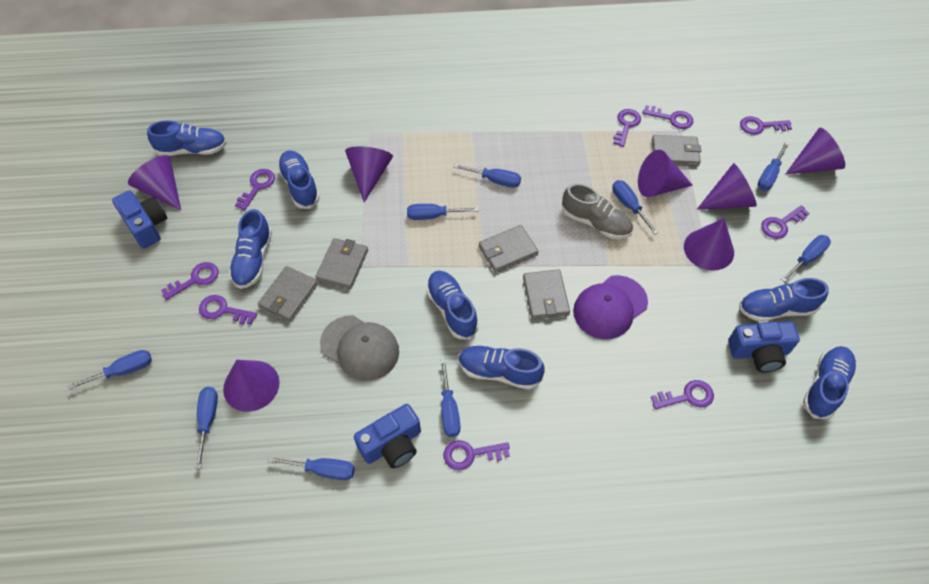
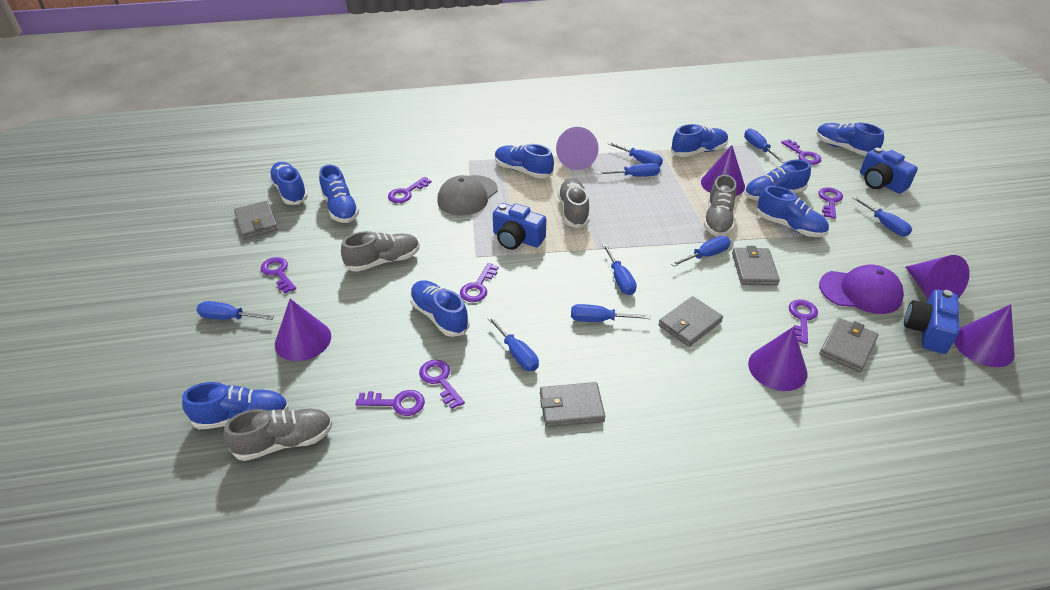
blue shoe: [147,120,227,156] [229,209,272,289] [277,150,320,209] [426,271,479,339] [459,346,545,390] [739,278,829,322] [803,346,857,419] = 7 -> [182,382,289,429] [269,162,308,205] [319,165,360,223] [410,280,470,337] [495,144,554,179] [671,124,728,157] [744,160,811,201] [756,186,829,237] [816,122,884,156] = 9
grey shoe: [562,183,633,239] = 1 -> [224,408,333,461] [341,231,420,272] [558,178,590,228] [704,174,737,236] = 4
purple cone: [128,155,181,210] [223,360,280,412] [345,146,393,202] [638,150,693,197] [684,218,734,271] [697,163,757,209] [786,128,845,174] = 7 -> [275,299,331,361] [556,127,599,170] [701,145,745,196] [748,327,808,391] [906,255,970,299] [954,304,1015,367] = 6
purple key: [161,262,218,300] [199,295,257,324] [235,169,275,211] [444,440,510,470] [613,109,641,147] [642,105,693,129] [651,380,714,409] [740,116,792,135] [761,205,809,239] = 9 -> [261,257,296,294] [355,390,425,416] [388,177,431,203] [419,360,465,409] [460,263,499,302] [781,139,821,165] [789,300,818,344] [818,187,843,219] = 8

